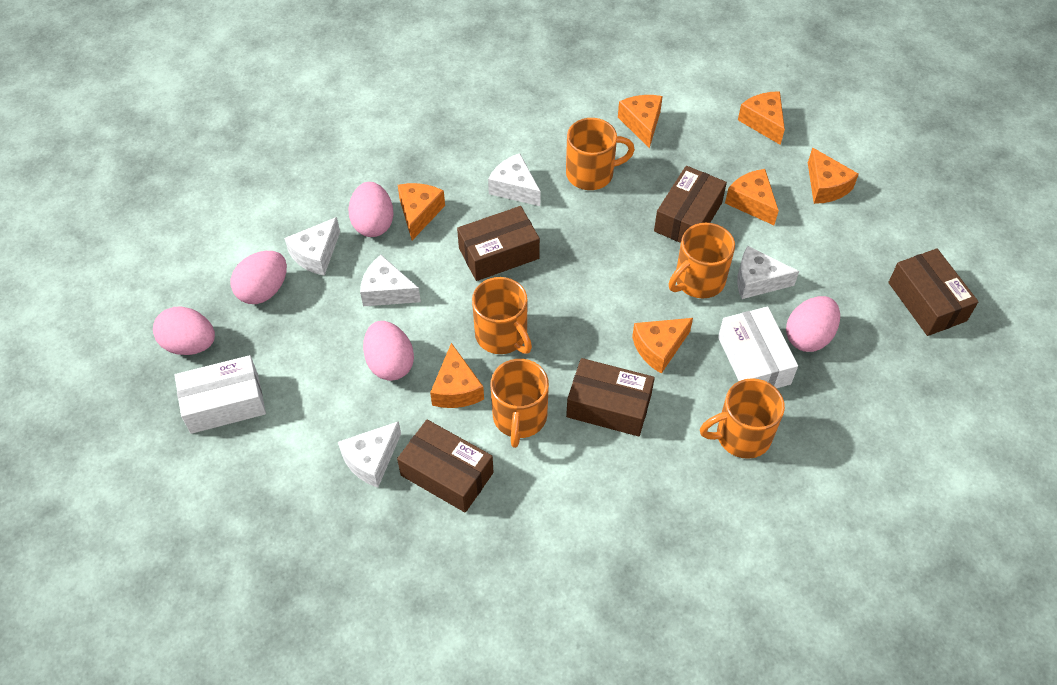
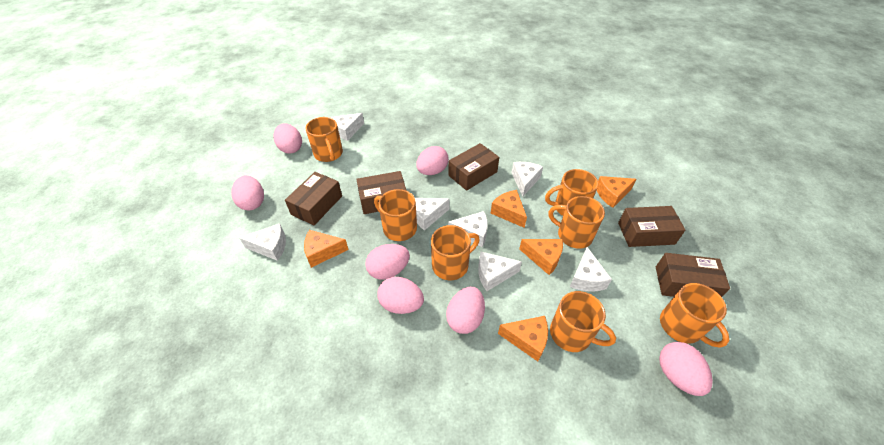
orange cheese: [398,183,445,240] [430,343,484,408] [618,95,663,149] [632,318,693,374] [725,169,779,225] [738,91,785,145] [808,147,859,204] = 7 -> [304,230,349,268] [491,190,527,228] [498,316,548,361] [519,239,563,275] [597,176,636,208] = 5
orange mug: [472,277,532,354] [491,359,549,448] [566,118,635,190] [669,223,735,298] [700,378,785,459] = 5 -> [305,117,343,162] [374,189,417,241] [431,225,480,280] [545,169,598,216] [549,196,605,249] [550,291,616,352] [660,283,729,348] = 7
pink egg: [153,307,215,355] [231,251,287,304] [348,182,394,237] [363,321,414,381] [786,296,840,352] = 5 -> [231,175,264,210] [274,123,302,154] [365,244,410,280] [377,277,424,314] [416,146,449,175] [446,287,485,334] [659,342,713,396] = 7
white box: [175,355,266,434] [718,307,798,388] = 2 -> none = 0
white cheese: [284,217,340,276] [338,421,401,488] [360,255,421,306] [488,153,541,206] [737,246,799,299] = 5 -> [239,223,286,261] [331,113,364,141] [415,198,450,231] [448,211,488,247] [478,252,522,291] [512,162,543,196] [570,247,612,292] = 7

